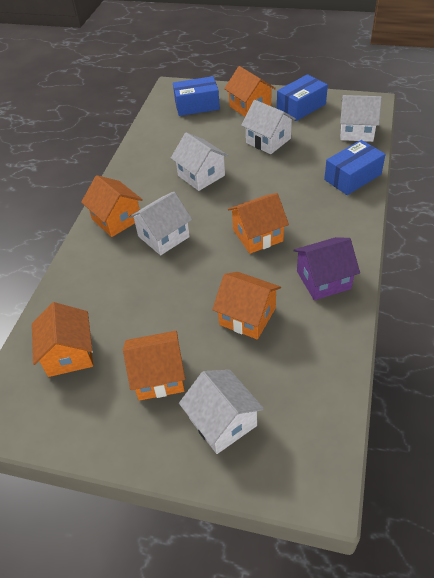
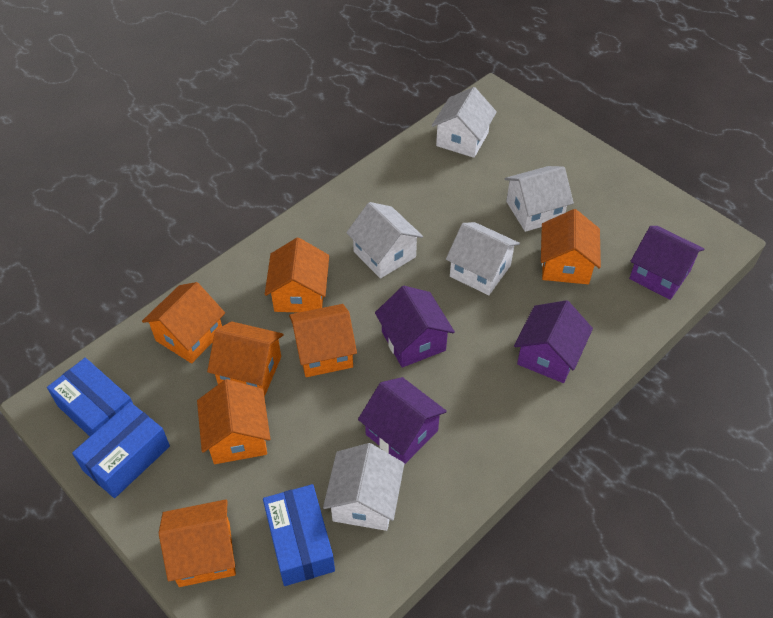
orange house: [32,302,93,377] [81,175,143,237] [123,331,185,401] [212,272,281,340] [224,66,276,117] [228,193,289,254] = 6 -> [142,282,225,363] [159,499,236,587] [197,379,270,464] [207,321,284,397] [265,238,329,312] [289,304,357,377] [541,209,601,284] = 7
purple house: [293,237,360,300] = 1 -> [358,377,447,465] [375,286,455,368] [514,300,593,383] [629,226,704,300] = 4

